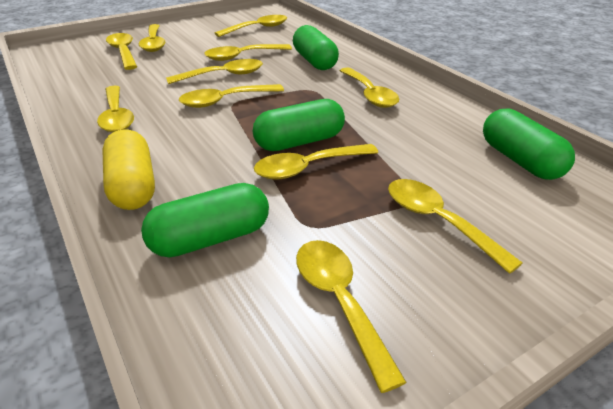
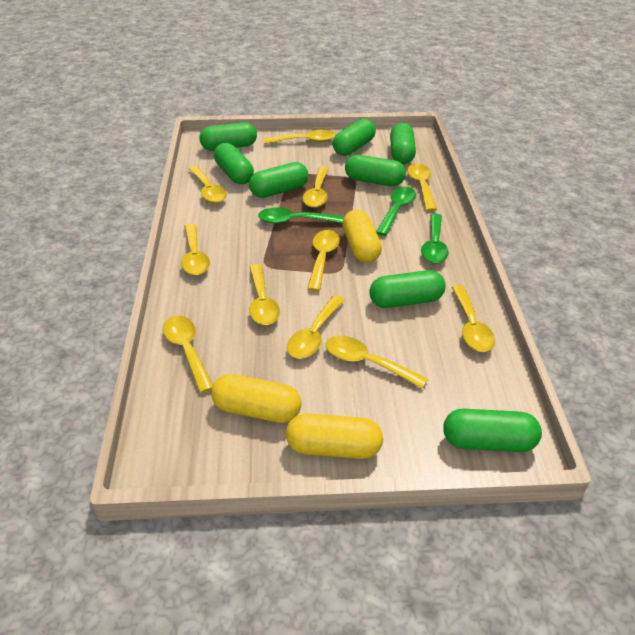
green capsule: [141,183,269,257] [253,99,345,151] [293,25,339,70] [483,108,575,180] = 4 -> [200,122,257,151] [214,143,254,184] [249,162,308,198] [333,119,376,156] [345,155,406,186] [369,270,446,308] [390,123,416,164] [443,409,542,452] = 8
green spoon: none = 0 -> [258,207,344,224] [376,187,416,236] [421,213,449,264] = 3
yellow capsule: [102,129,155,210] = 1 -> [211,374,301,423] [286,414,383,459] [343,210,382,263] = 3

